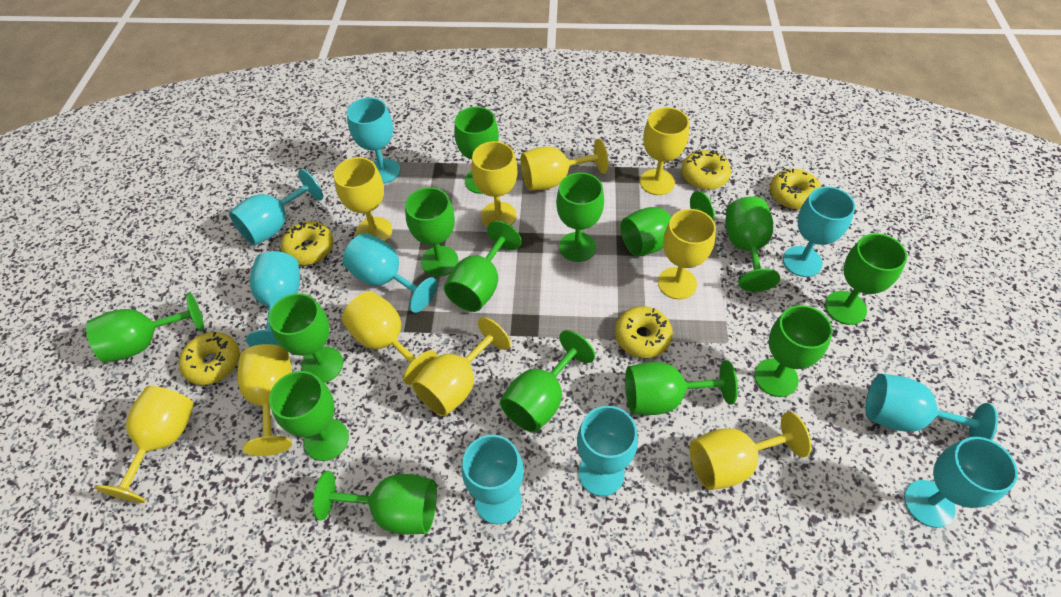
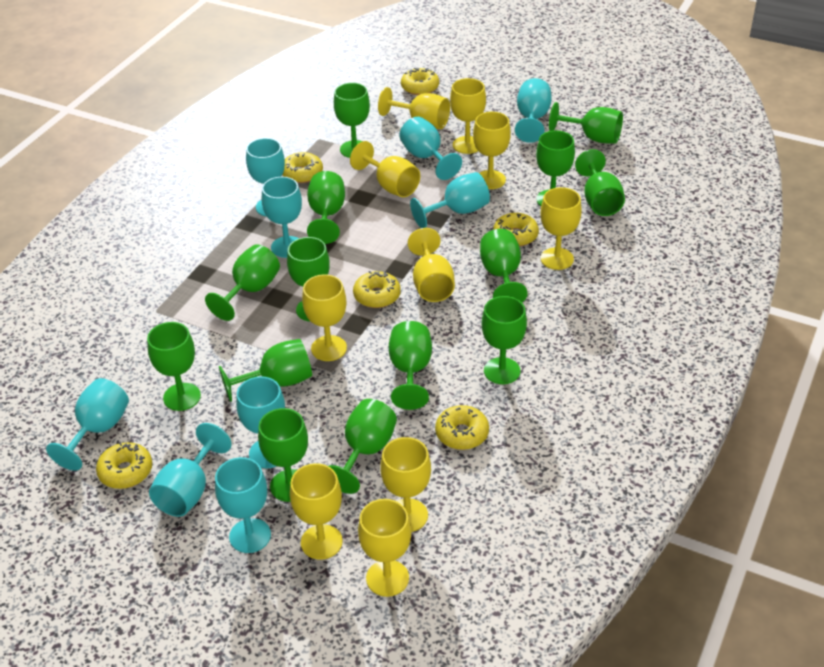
yellow donut: [179,332,240,385] [281,221,334,265] [615,306,673,358] [681,150,731,190] [770,169,821,210] = 5 -> [96,442,152,489] [282,152,323,183] [353,271,401,308] [401,68,439,95] [435,405,489,450] [494,213,539,246] = 6

